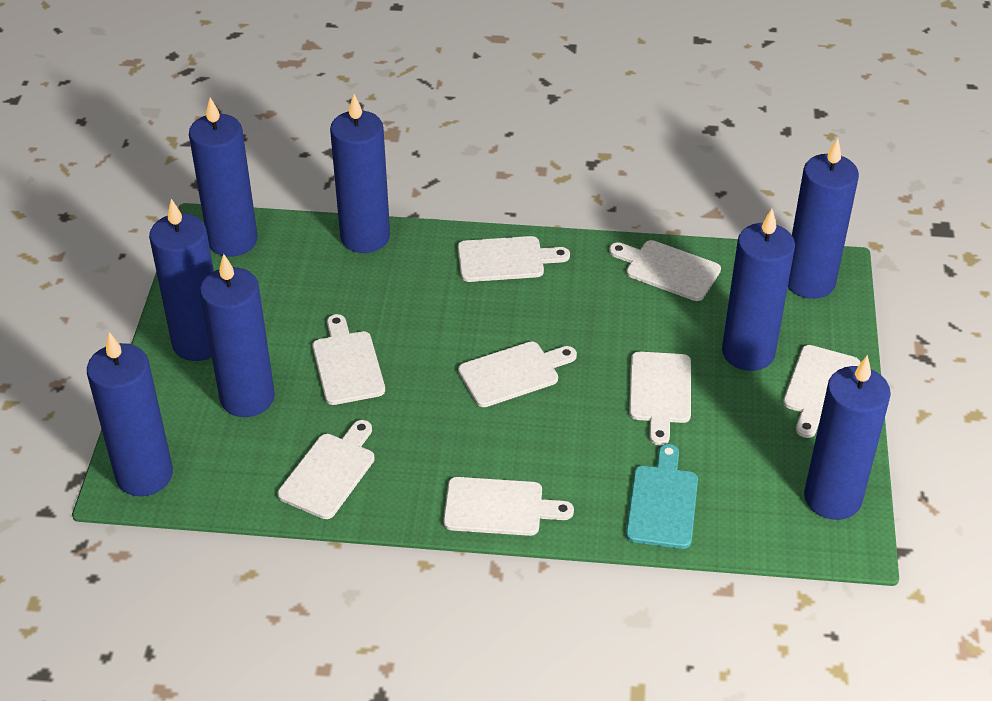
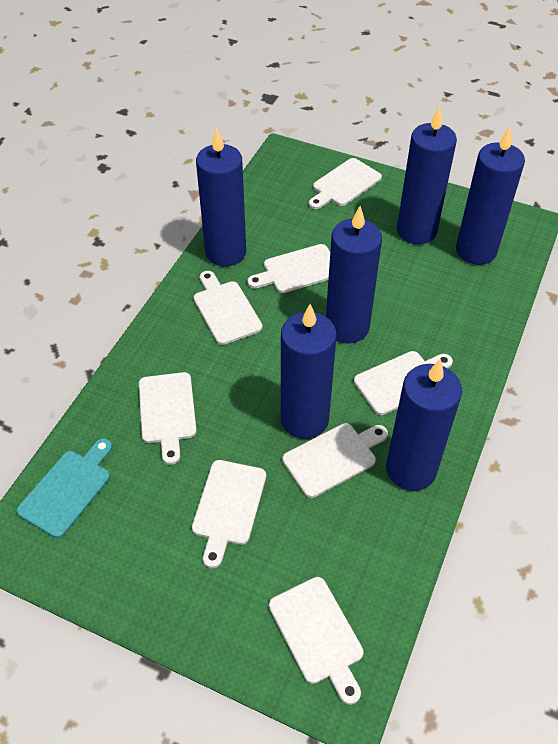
blue candle: [87,332,173,496] [149,199,214,361] [189,97,258,257] [200,254,275,417] [330,94,390,253] [722,209,795,371] [788,138,859,299] [804,355,891,520] = 8 -> [196,129,246,266] [281,304,336,439] [326,206,382,343] [386,359,462,491] [397,107,457,244] [456,127,525,265] = 6

